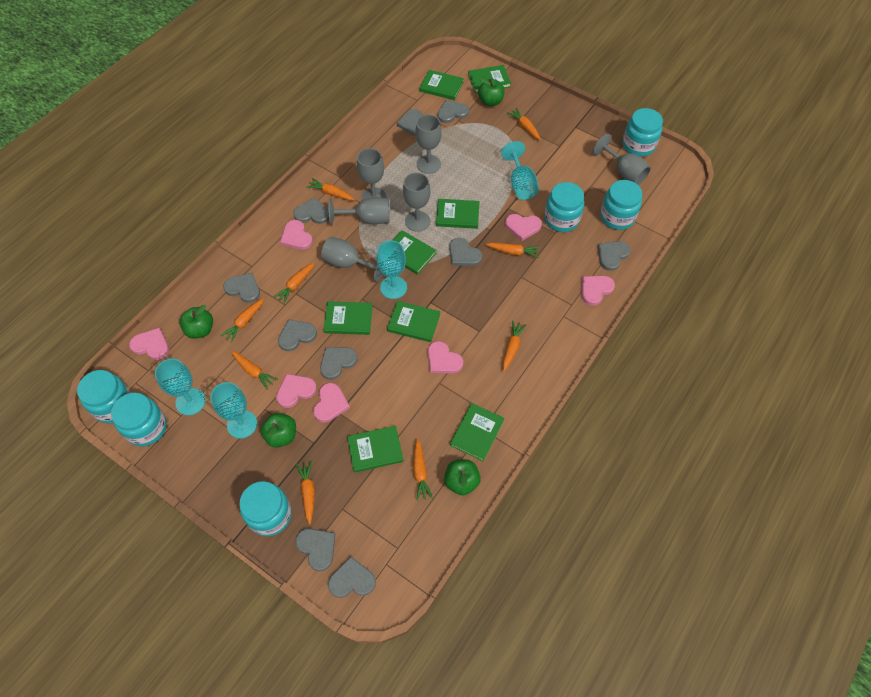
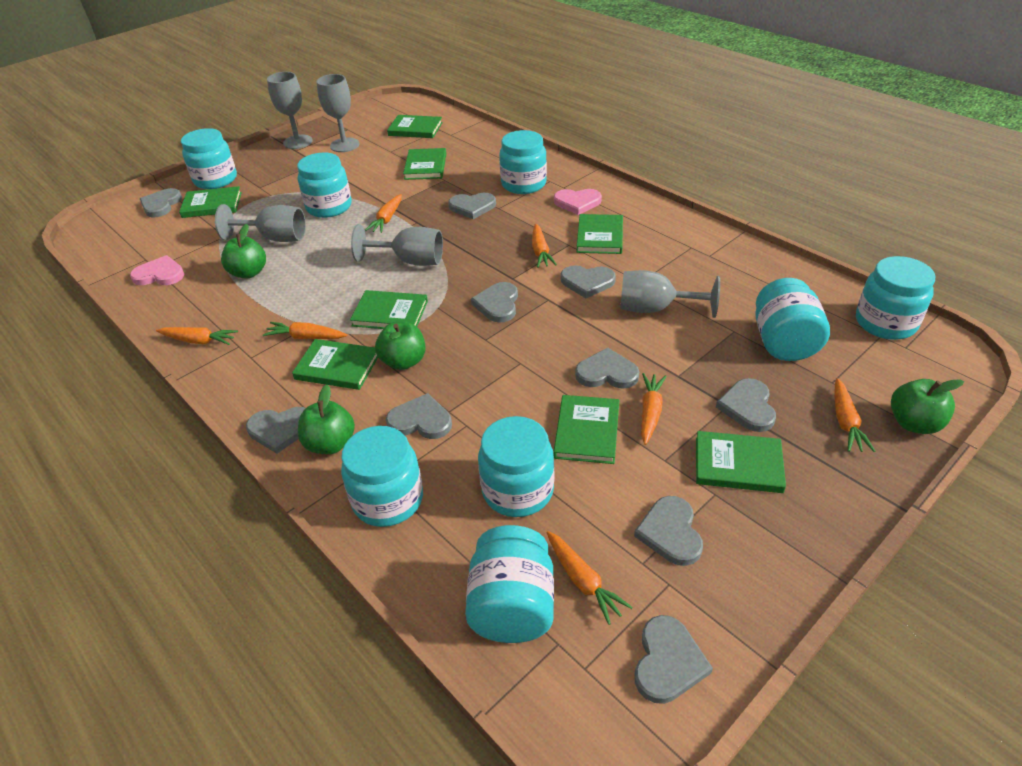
grey goblet: [321,237,383,282] [328,197,389,225] [357,148,387,200] [403,173,430,232] [415,114,442,174] [593,134,651,185] = 6 -> [215,204,306,242] [267,72,313,149] [317,74,360,152] [351,224,443,266] [621,270,720,318] = 5
orange carrot: [221,298,264,343] [231,351,278,390] [273,262,315,304] [296,461,315,525] [306,178,355,200] [413,439,433,501] [486,242,540,258] [502,321,527,372] [507,108,541,140] = 9 -> [156,327,238,345] [263,322,347,339] [365,194,402,233] [532,224,557,268] [546,531,633,625] [641,373,667,445] [835,378,875,452] = 7
pink heart: [129,328,169,360] [276,374,317,408] [280,220,313,250] [313,383,350,422] [428,341,463,373] [505,214,542,241] [582,276,615,306] = 7 -> [130,255,184,285] [554,189,602,215] = 2
turquoise goblet: [155,359,206,415] [210,382,257,438] [376,240,407,299] [501,141,539,200] = 4 -> none = 0
turquoise jar: [77,370,132,423] [111,393,167,446] [239,481,292,536] [544,182,584,232] [600,180,642,230] [622,108,663,157] = 6 -> [181,128,237,189] [297,153,352,218] [341,426,423,527] [465,525,554,643] [478,416,554,517] [499,130,547,194] [755,278,830,361] [856,256,935,340] = 8

